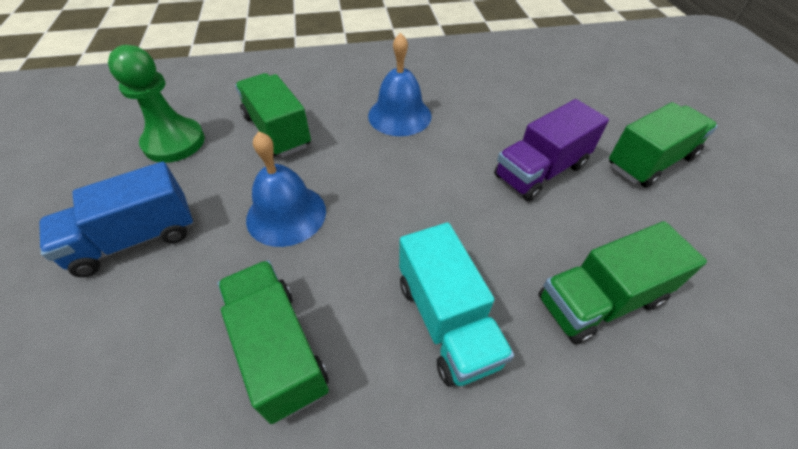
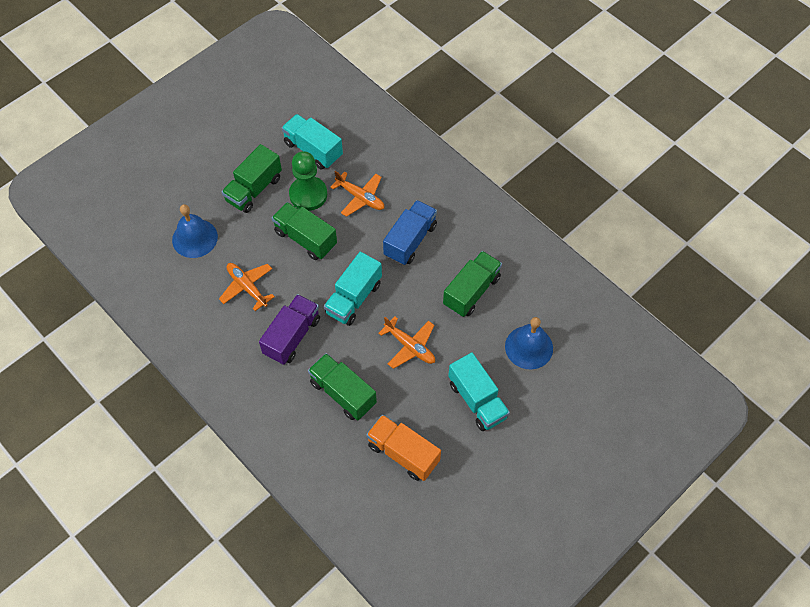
orange plane: none = 0 -> [219,263,275,311] [330,171,384,217] [378,317,435,369] = 3
orange truck: none = 0 -> [366,415,441,481] = 1
turquoise truck: [399,222,514,387] = 1 -> [282,114,343,170] [324,252,382,326] [448,353,510,431] = 3

